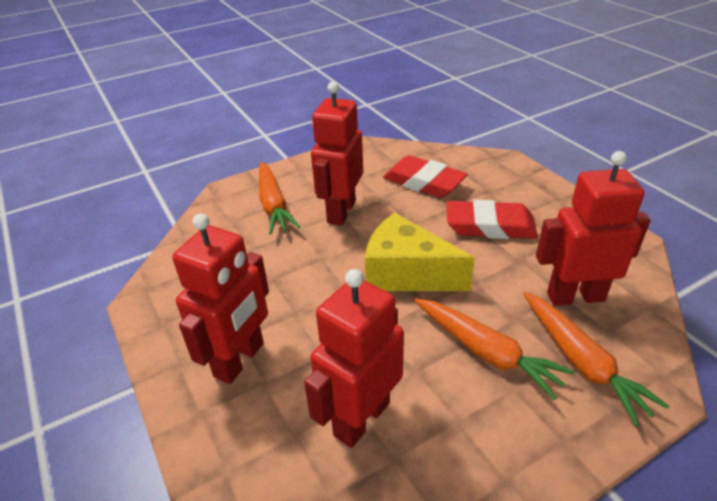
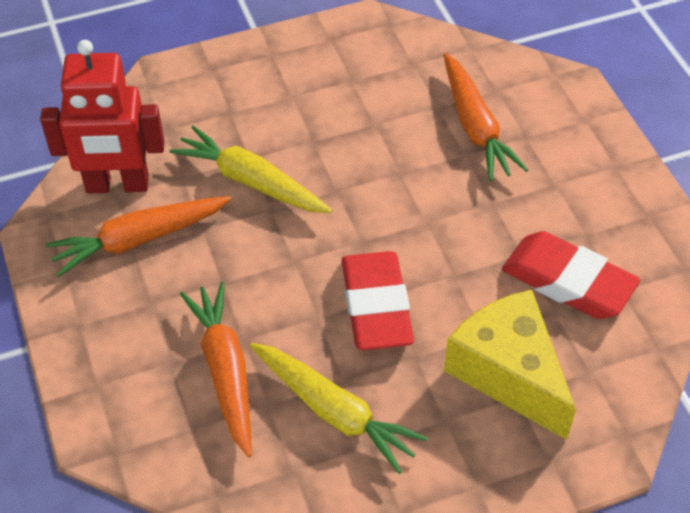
red robot: [172,214,269,384] [304,269,404,448] [311,82,363,226] [536,151,650,306] = 4 -> [40,40,165,194] = 1
yellow carrot: none = 0 -> [169,126,333,213] [250,343,428,474] = 2

